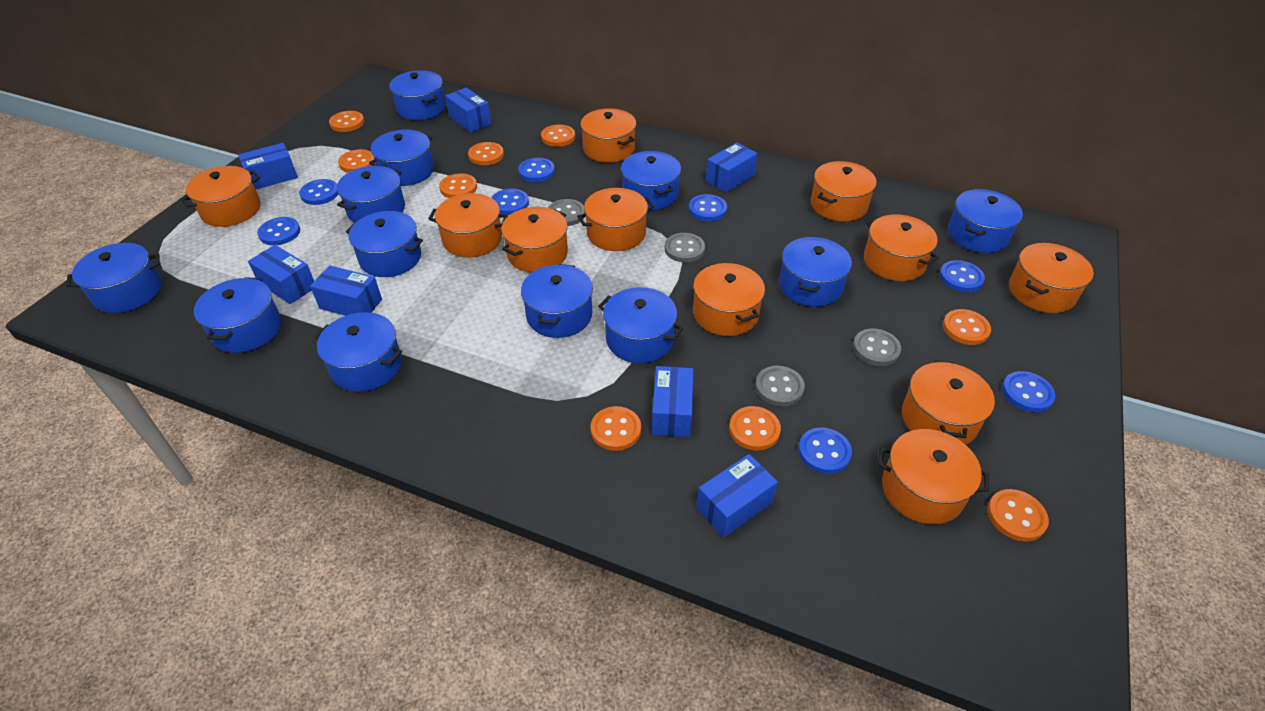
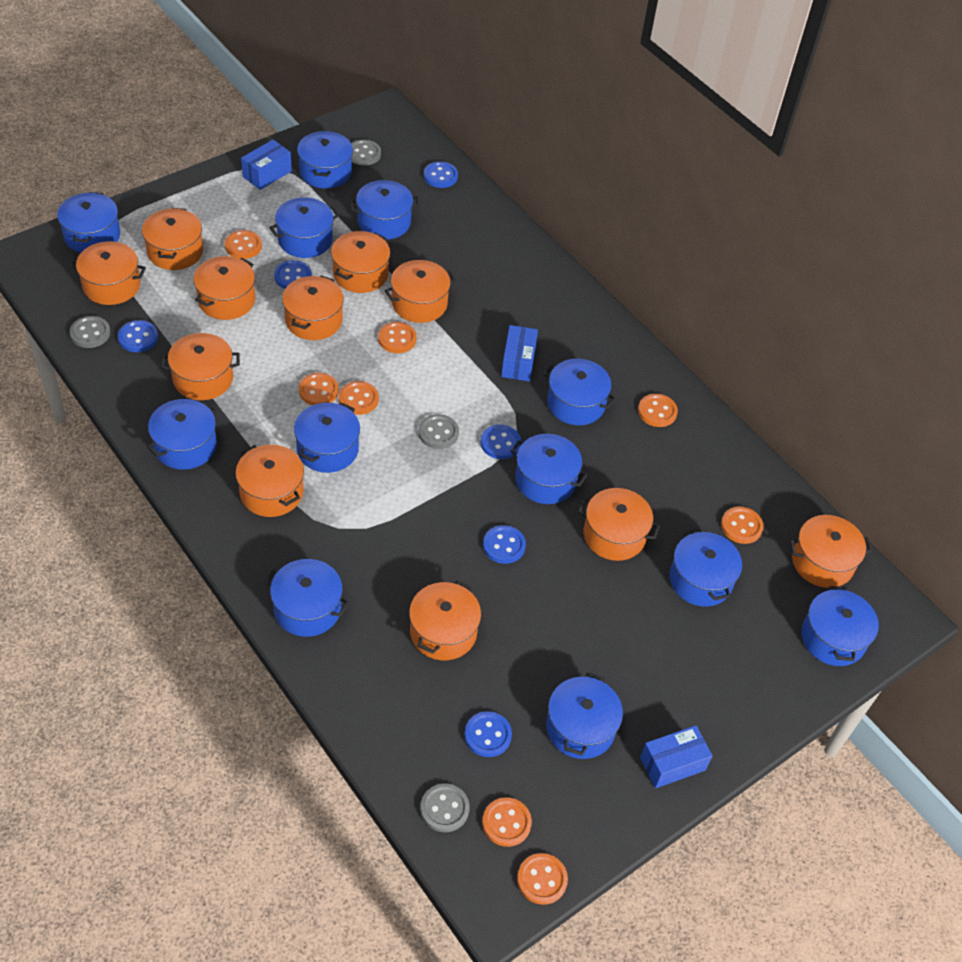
blue box: [238,143,298,189] [248,245,314,304] [310,265,382,316] [445,87,492,132] [652,366,693,437] [696,454,778,538] [706,142,758,192] = 7 -> [241,140,292,190] [501,325,538,381] [640,725,713,788] = 3
blue button: [257,217,300,245] [299,179,338,205] [491,189,529,215] [518,158,555,182] [689,194,727,221] [798,427,852,474] [939,260,985,292] [1002,371,1056,412] = 8 -> [118,320,158,352] [274,260,312,289] [424,161,458,188] [465,711,512,757] [481,424,521,459] [483,525,526,564] = 6
orange button: [329,111,364,132] [338,149,374,173] [439,173,477,198] [468,142,504,165] [541,124,575,147] [591,406,641,451] [729,406,781,451] [943,309,991,345] [987,489,1049,542] = 9 -> [225,230,262,259] [299,373,339,405] [339,381,379,415] [378,322,417,353] [482,797,532,847] [517,853,568,905] [638,394,678,427] [721,507,764,544] = 8

